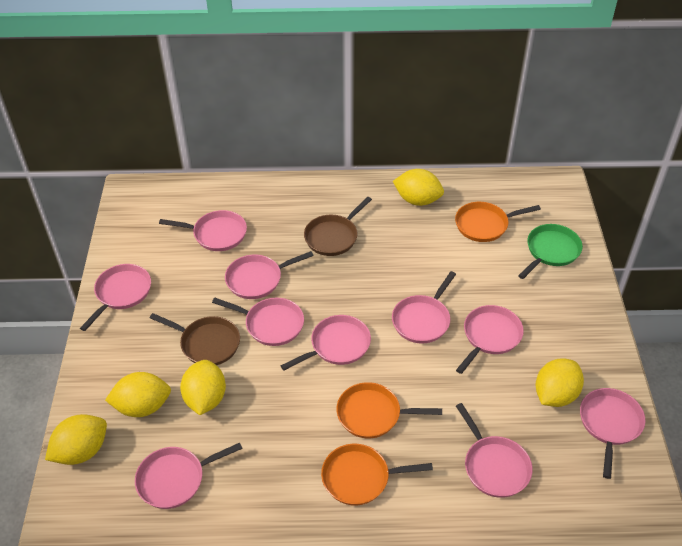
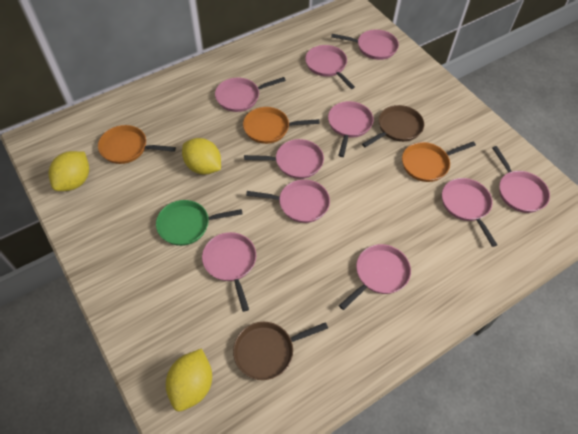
yellow lemon: [45,414,107,465] [105,372,171,417] [180,360,226,415] [393,169,444,206] [535,359,584,407] = 5 -> [48,151,89,191] [166,348,212,411] [182,138,221,175] = 3

